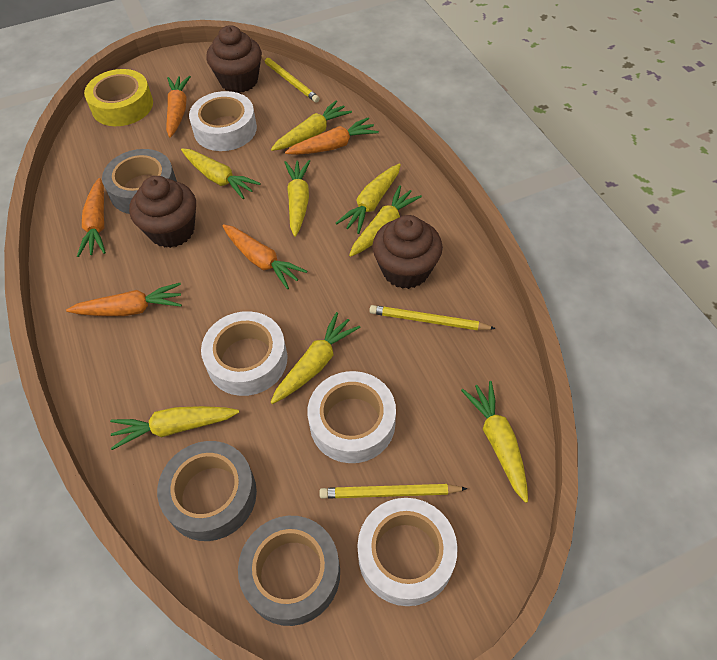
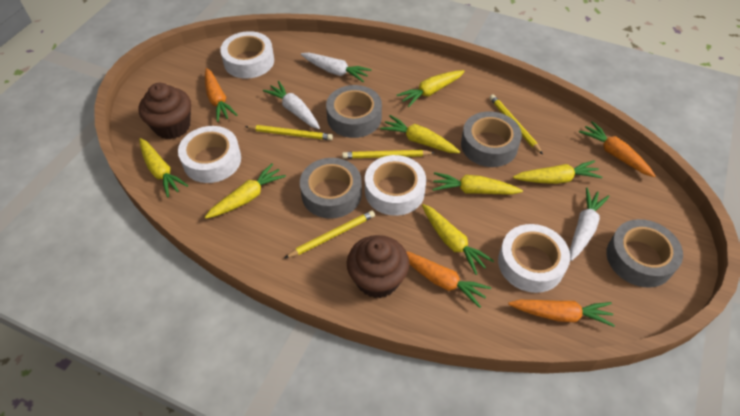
brown cupcake: [129,176,196,248] [206,25,262,93] [372,215,443,289] = 3 -> [139,83,191,139] [347,235,409,298] = 2
grey tape: [102,149,177,214] [157,441,257,541] [238,516,340,626] = 3 -> [300,158,362,219] [326,85,382,138] [461,111,522,167] [606,219,683,288] = 4
orange carrot: [66,283,182,316] [77,178,106,257] [166,76,191,137] [222,224,307,289] [285,117,379,155] = 5 -> [205,68,237,122] [407,252,491,308] [508,300,615,327] [579,121,655,177] = 4
white carrot: none = 0 -> [263,81,320,129] [301,53,372,82] [570,188,610,261] = 3
yellow carrot: [110,406,239,450] [181,148,261,199] [270,312,361,404] [271,100,352,151] [284,160,310,237] [336,164,401,234] [349,185,422,257] [461,381,528,503] = 8 -> [139,138,188,198] [205,163,286,219] [380,115,460,153] [397,70,465,107] [422,204,494,275] [432,172,523,195] [513,160,602,184] = 7
yellow pencil: [261,55,320,103] [319,484,468,499] [369,305,496,330] = 3 -> [245,125,333,140] [285,211,375,258] [342,150,435,159] [489,95,543,154] = 4
yellow tape: [84,69,153,126] = 1 -> none = 0

